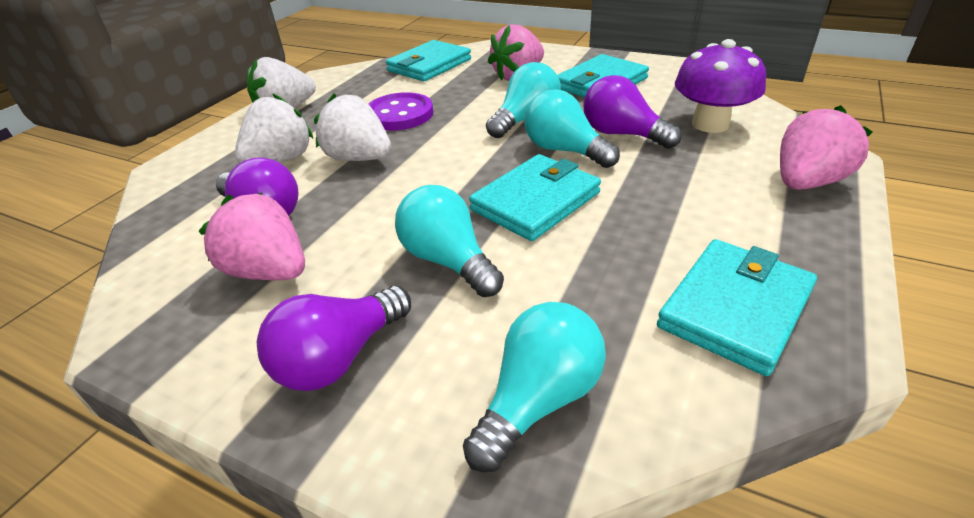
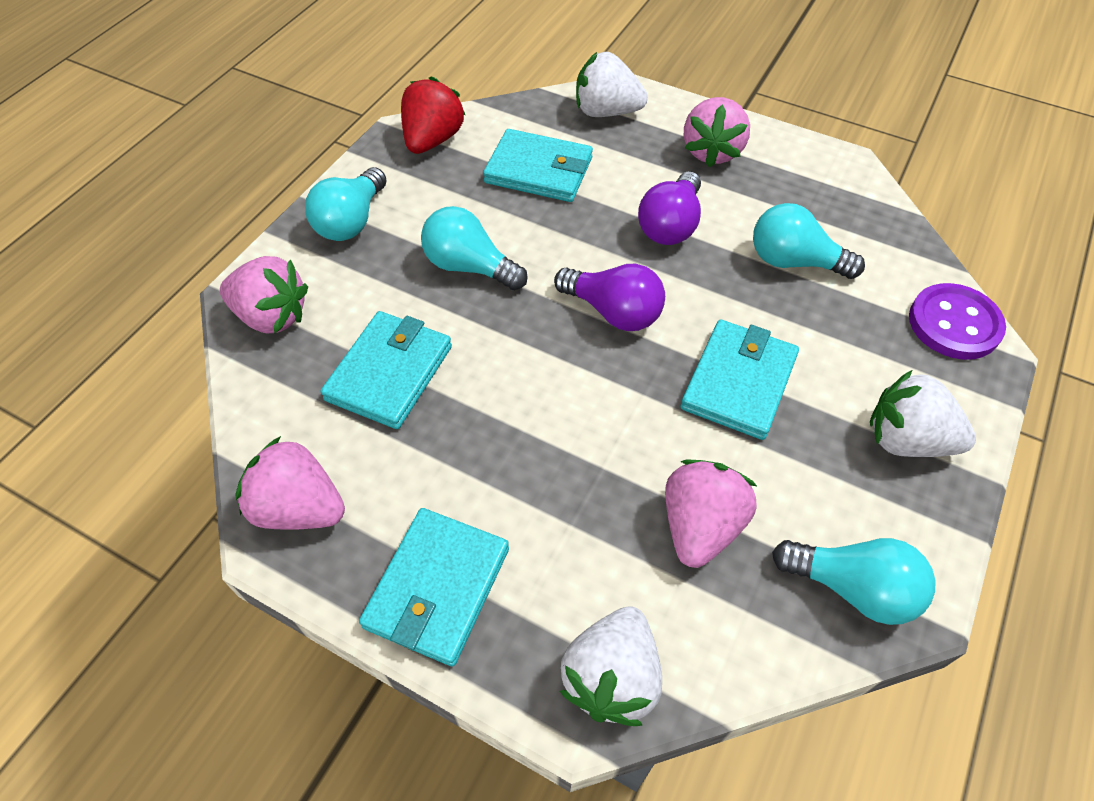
pink strawberry: [199,193,305,280] [488,24,544,81] [780,105,872,190] = 3 -> [220,256,308,334] [235,436,345,530] [665,459,758,568] [684,97,750,167] = 4
purple light bulb: [216,157,299,216] [257,286,411,391] [583,75,682,149] = 3 -> [554,264,665,331] [638,171,701,245] = 2
purple mushroom: [675,39,766,133] = 1 -> none = 0
red strawberry: none = 0 -> [401,77,466,154] = 1

